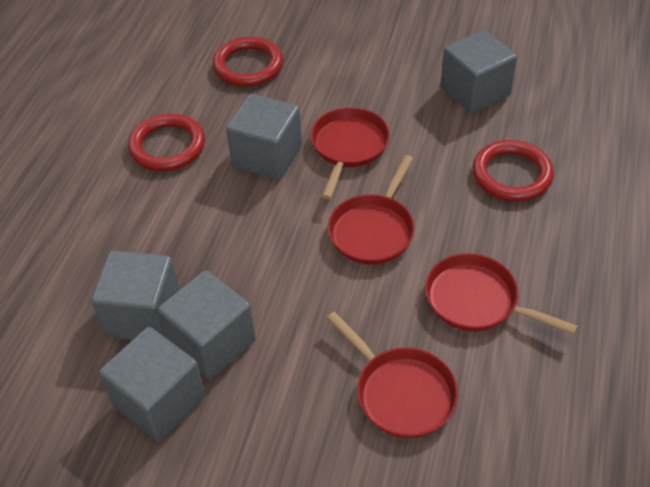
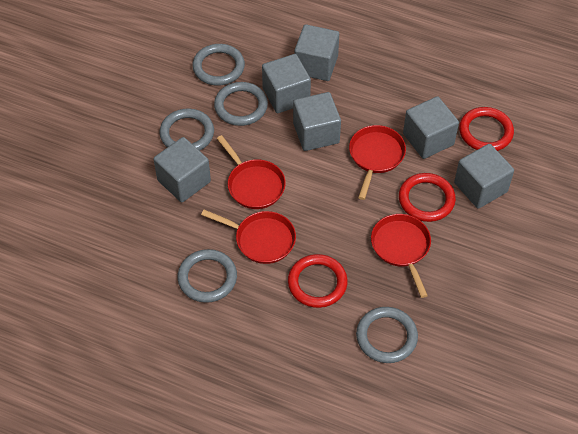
grey cube: [91,251,180,340] [99,327,205,442] [157,270,256,380] [226,94,302,180] [440,30,517,114] = 5 -> [154,137,211,203] [262,54,311,113] [293,92,341,151] [294,24,339,81] [403,96,459,159] [454,144,514,209] = 6
grey ring: none = 0 -> [160,109,214,151] [177,249,237,303] [192,44,245,86] [214,82,268,126] [356,307,418,363] = 5

